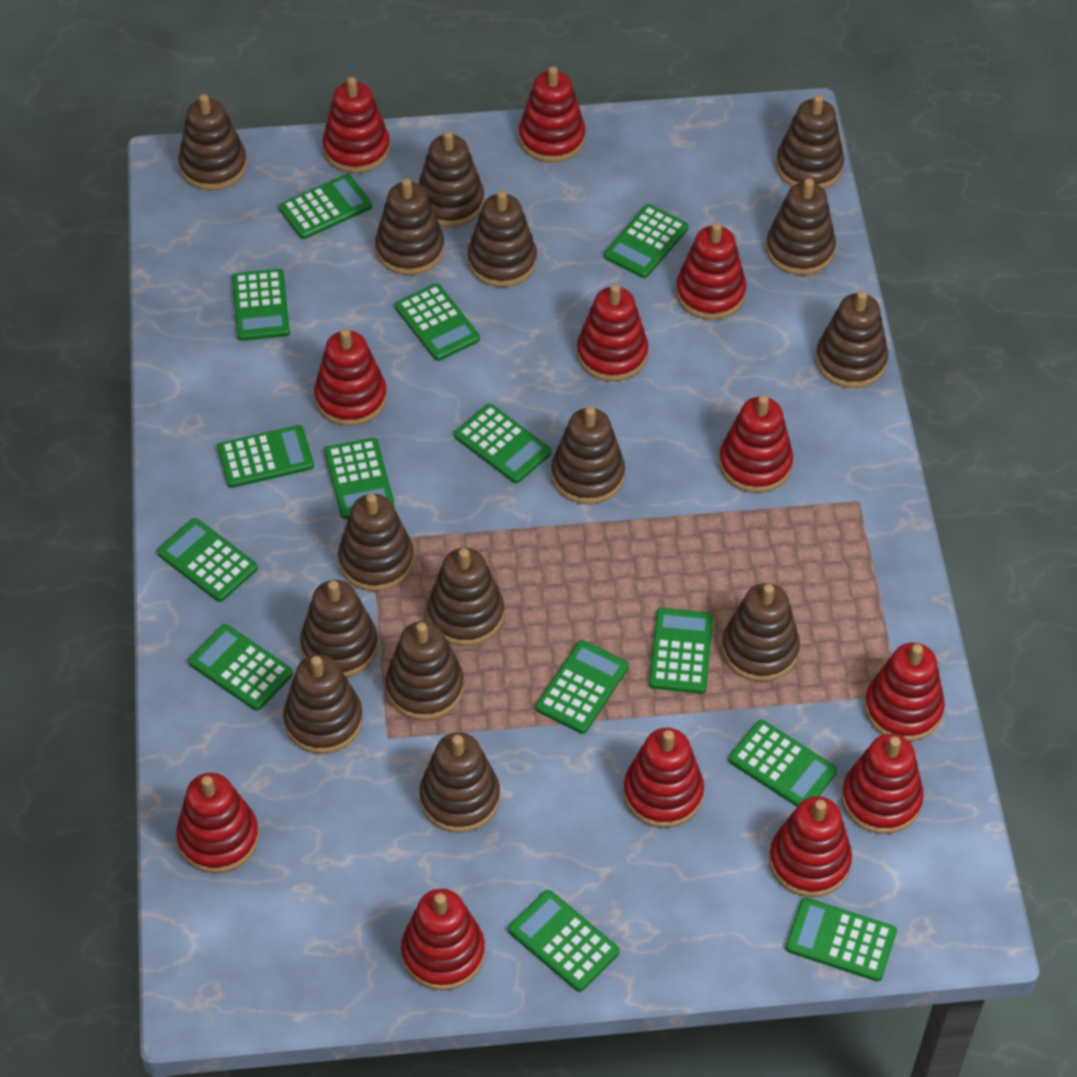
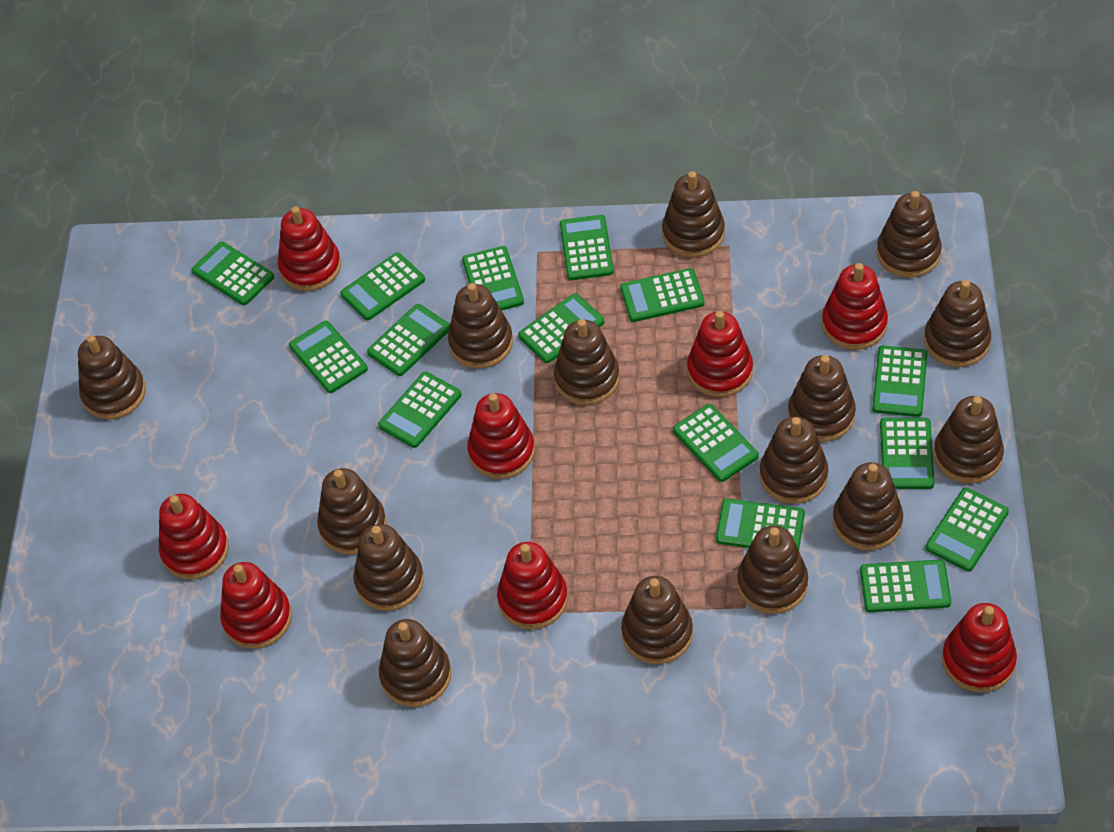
green calculator: [157,518,258,602] [188,624,293,711] [217,425,314,488] [232,269,290,341] [279,174,372,239] [324,437,395,519] [395,283,480,361] [454,404,551,483] [508,890,619,992] [536,640,629,734] [604,204,688,278] [649,608,713,694] [729,720,837,807] [785,898,897,981] = 14 -> [192,242,274,305] [289,321,368,393] [340,252,425,320] [367,304,450,376] [378,372,462,448] [462,246,524,311] [518,293,605,363] [560,215,614,280] [620,268,705,322] [673,404,759,482] [716,498,805,550] [860,560,951,612] [872,346,927,417] [880,418,934,489] [926,487,1009,571] = 15
red stacking toy: [176,773,259,873] [314,328,387,426] [322,77,390,173] [401,889,485,991] [519,66,586,163] [577,284,648,381] [623,728,704,828] [676,223,746,320] [719,395,793,493] [769,796,852,897] [841,734,924,834] [864,643,945,742] = 12 -> [159,494,229,579] [220,562,292,649] [278,206,341,291] [467,393,535,479] [497,542,568,629] [687,311,753,397] [822,263,888,350] [942,603,1017,693] = 8

